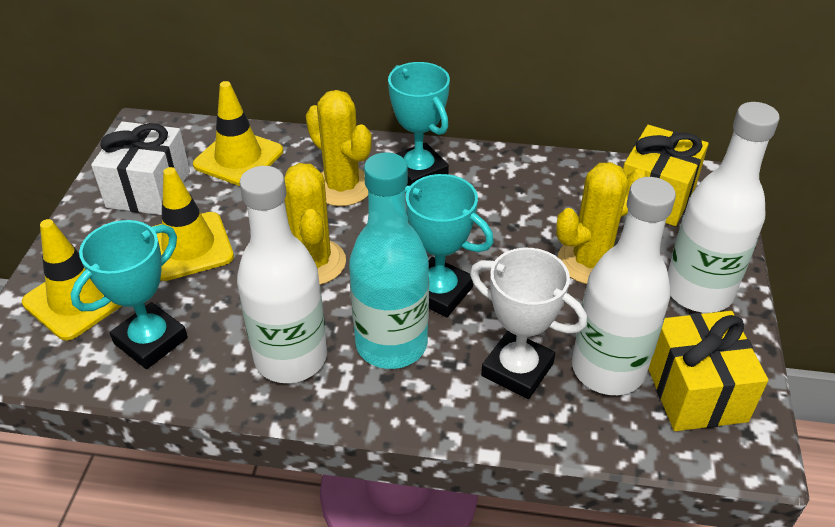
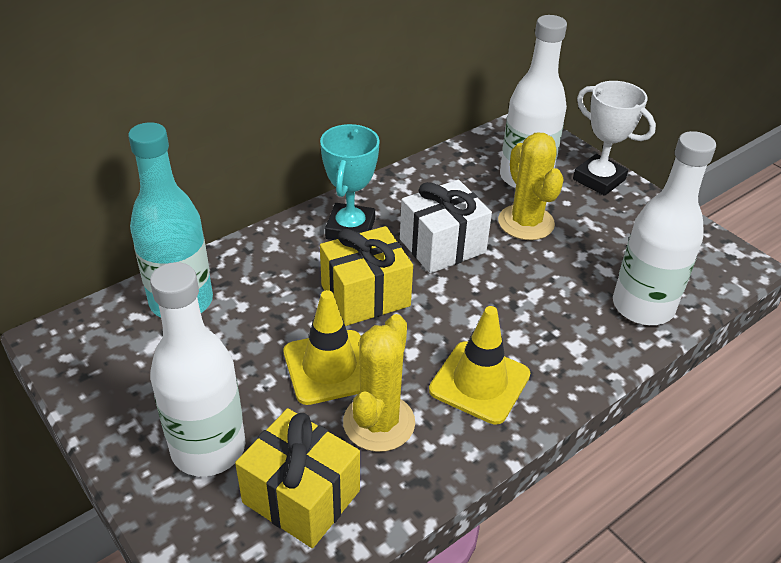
turquoise trophy: [71,220,188,369] [388,62,450,186] [405,174,494,317] = 3 -> [320,124,380,240] = 1
yellow cactus: [284,163,346,285] [306,90,372,206] [556,162,648,284] = 3 -> [343,314,415,452] [498,133,564,240] = 2
yellow traffic cone: [22,219,121,341] [152,167,234,281] [193,81,283,186] = 3 -> [284,290,361,405] [429,306,530,424] = 2

